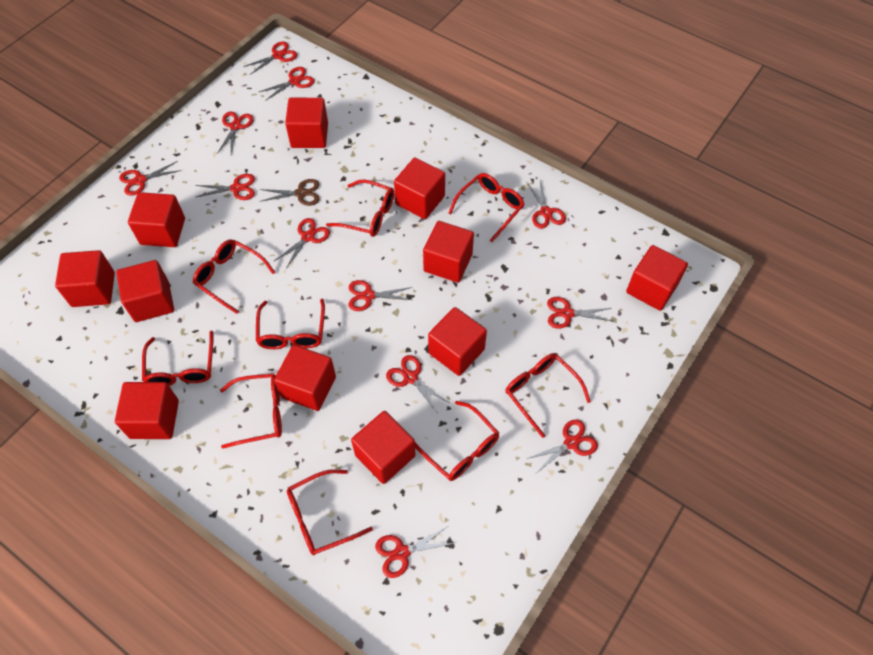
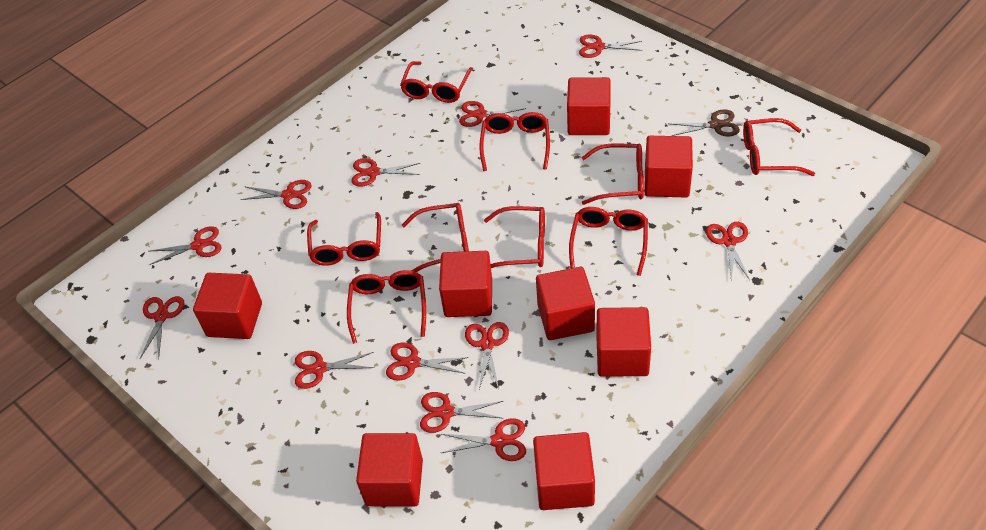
red cube: [55,250,115,307] [115,382,179,439] [116,260,174,322] [128,192,185,247] [274,345,336,411] [285,98,328,148] [351,411,416,484] [394,158,445,219] [423,221,474,283] [428,307,487,376] [626,245,688,311] = 11 -> [193,273,262,339] [356,433,423,506] [439,251,492,317] [533,432,595,510] [536,267,595,340] [567,77,611,135] [596,307,651,377] [644,136,693,198] = 8

